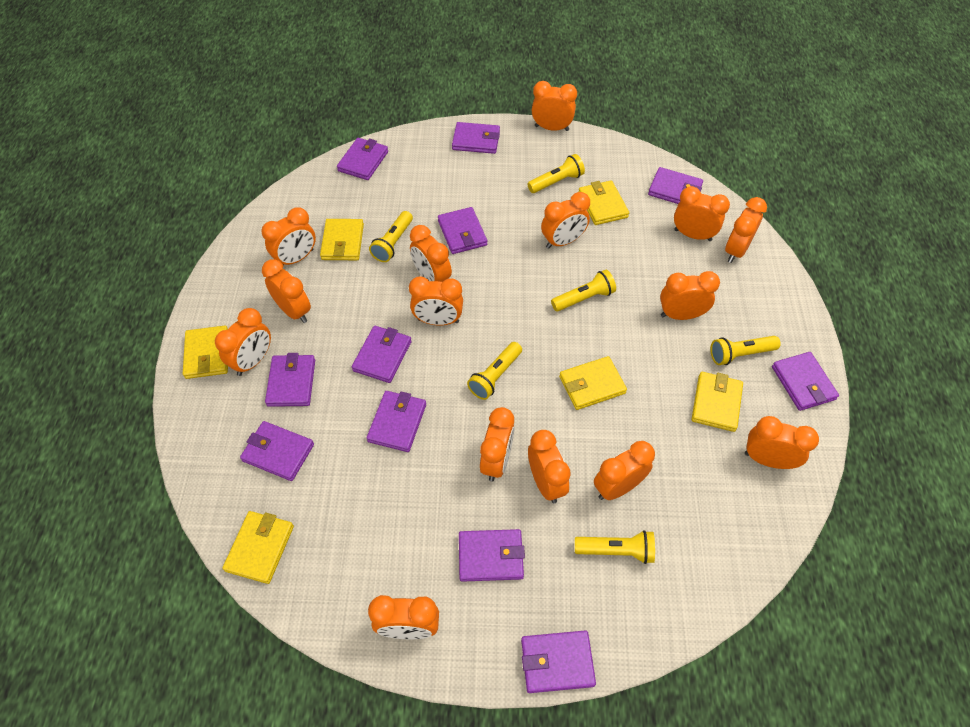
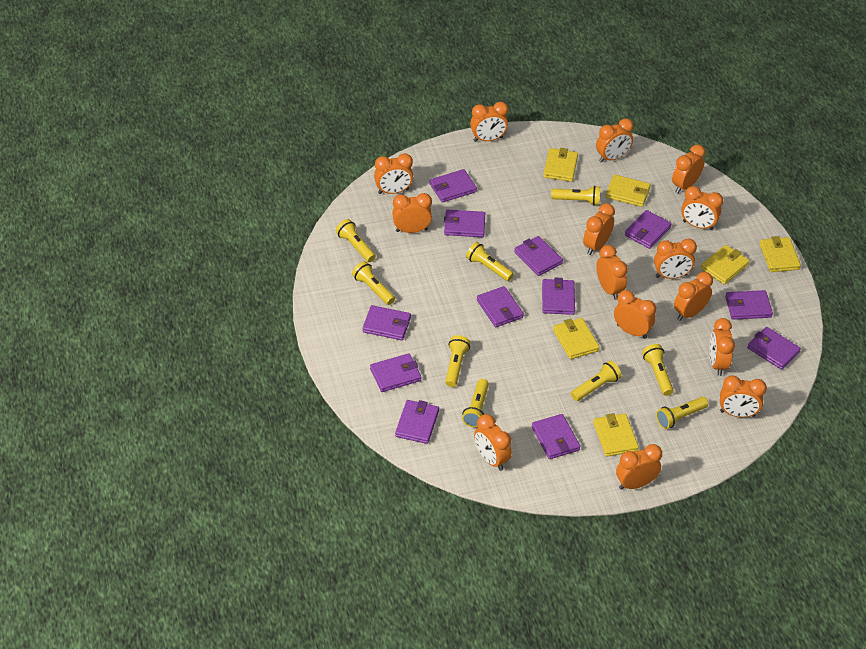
purple wallet: [240,421,314,481] [265,353,315,407] [337,138,388,180] [352,326,412,383] [367,391,426,452] [438,207,487,254] [452,122,500,154] [459,529,525,582] [521,630,596,693] [648,167,703,204] [772,352,839,411] = 11 -> [363,305,411,340] [370,353,421,392] [395,400,439,444] [430,169,477,202] [444,210,485,237] [477,286,524,327] [514,236,563,276] [532,414,580,459] [542,278,575,315] [625,210,672,249] [725,290,773,320] [747,327,801,370] = 12
yellow flashlight: [369,211,413,262] [467,342,522,400] [527,154,585,193] [551,270,616,311] [575,530,655,564] [710,336,781,365] = 6 -> [336,219,376,262] [352,261,395,305] [445,335,470,387] [462,379,489,427] [466,242,514,281] [551,186,600,206] [571,361,622,401] [642,344,674,396] [656,397,708,429] = 9

